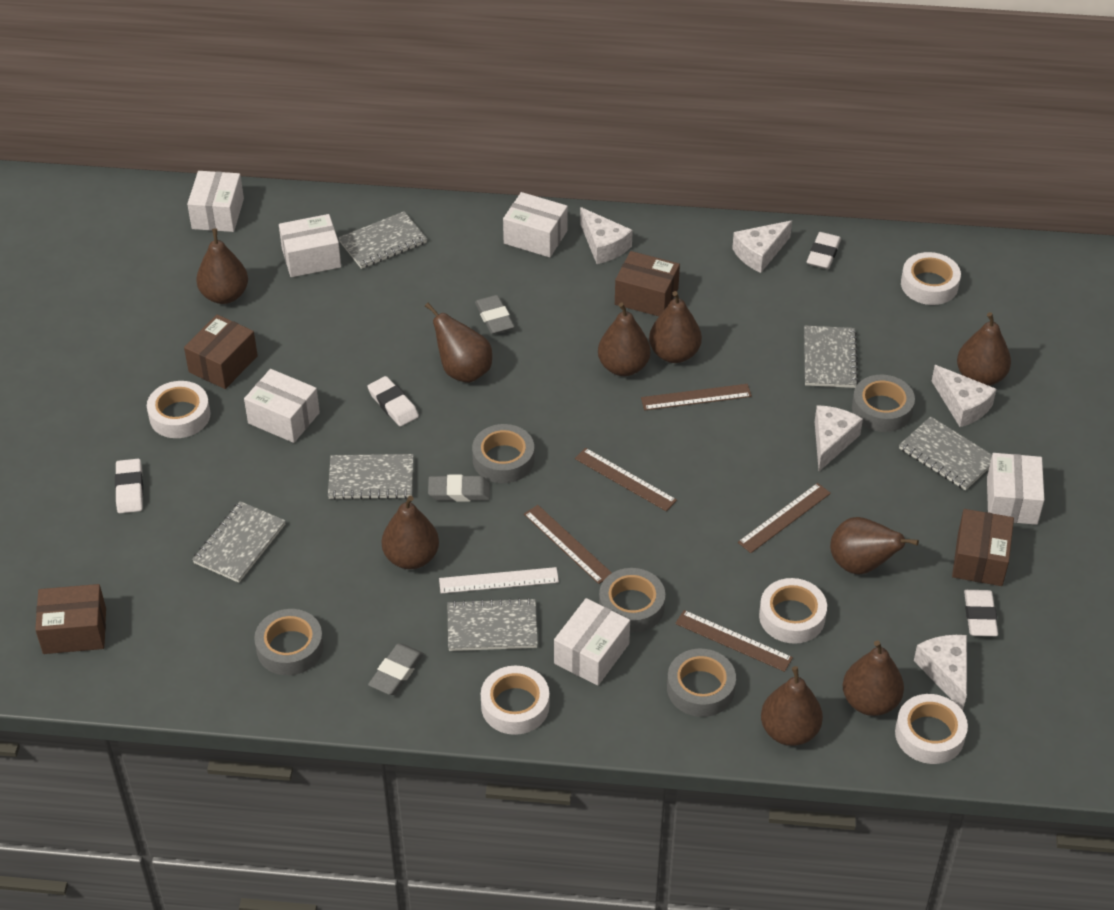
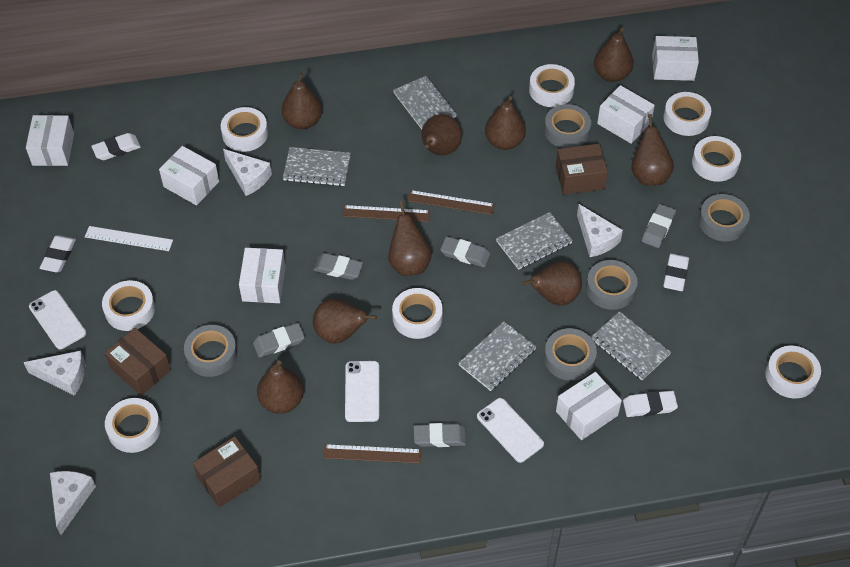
brown box: [35,584,106,654] [184,315,258,389] [615,251,680,316] [952,509,1014,586] = 4 -> [105,328,171,396] [193,436,261,508] [555,144,608,195] = 3
brown ruler: [524,505,612,584] [575,448,677,511] [641,384,752,410] [675,610,793,672] [738,483,831,553] = 5 -> [323,444,421,464] [342,205,430,222] [407,190,495,215] = 3
grey eraser: [368,644,424,695] [428,475,490,502] [475,295,515,334] = 3 -> [253,323,305,358] [313,253,363,280] [414,423,466,447] [440,236,490,267] [642,204,676,248] = 5
grey notebook: [192,501,286,583] [328,454,414,500] [338,211,427,269] [447,598,538,651] [804,326,859,388] [899,416,992,490] = 6 -> [283,147,351,186] [393,76,457,129] [458,321,537,391] [496,212,573,270] [591,311,671,380] = 5
white cheese: [580,207,633,264] [732,220,792,273] [815,405,863,471] [914,635,967,711] [932,365,996,427] = 5 -> [24,350,85,396] [50,471,96,535] [223,149,272,196] [577,204,623,257] = 4
white phone: none = 0 -> [29,290,86,350] [345,361,379,422] [477,398,544,463] = 3
white tape: [147,381,211,438] [481,666,549,735] [759,578,827,644] [895,694,968,764] [901,252,961,305] = 5 -> [102,280,155,331] [105,398,161,453] [221,107,268,152] [392,288,443,339] [529,64,575,107] [663,92,711,136] [692,136,741,182] [765,346,821,399] = 8

